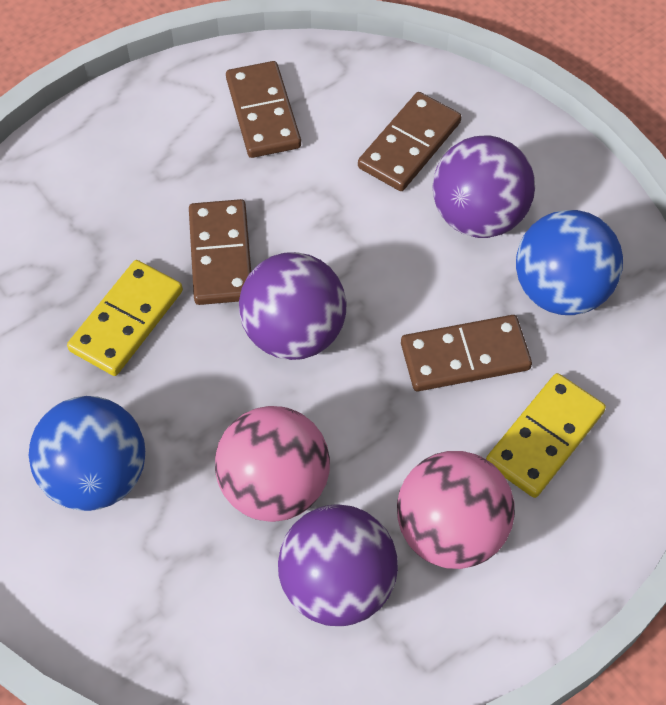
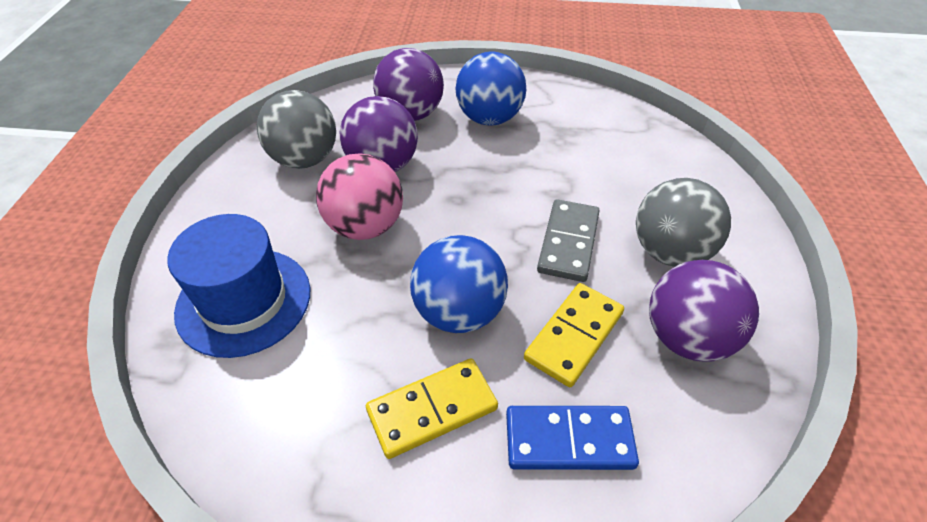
blue domino: none = 0 -> [506,406,639,470] = 1
blue hat: none = 0 -> [167,214,310,358] = 1
brown domino: [189,199,251,305] [226,61,301,158] [358,92,462,191] [401,315,532,391] = 4 -> none = 0
grey ball: none = 0 -> [257,90,336,169] [636,178,731,267] = 2
grey domino: none = 0 -> [537,199,599,282] = 1
pink ball: [215,406,330,522] [397,451,515,569] = 2 -> [316,153,403,240] = 1

